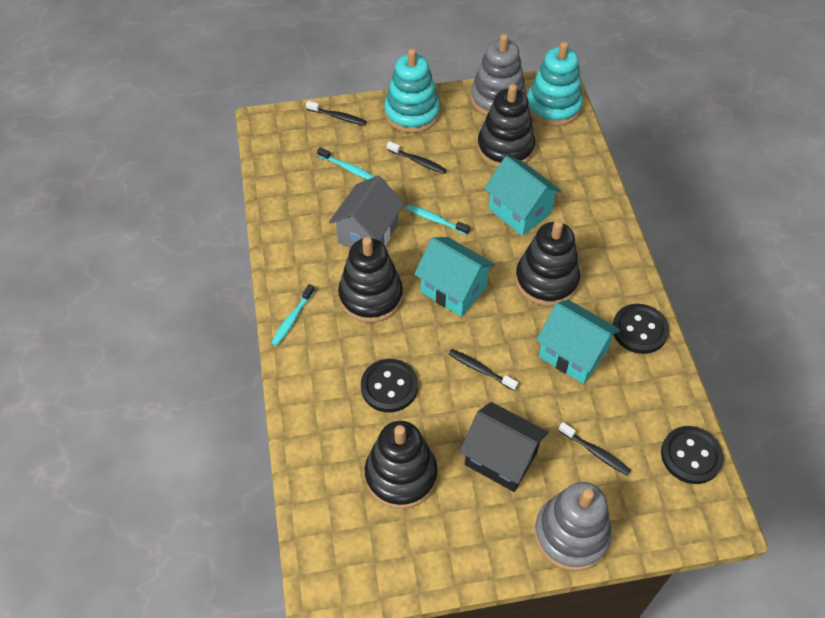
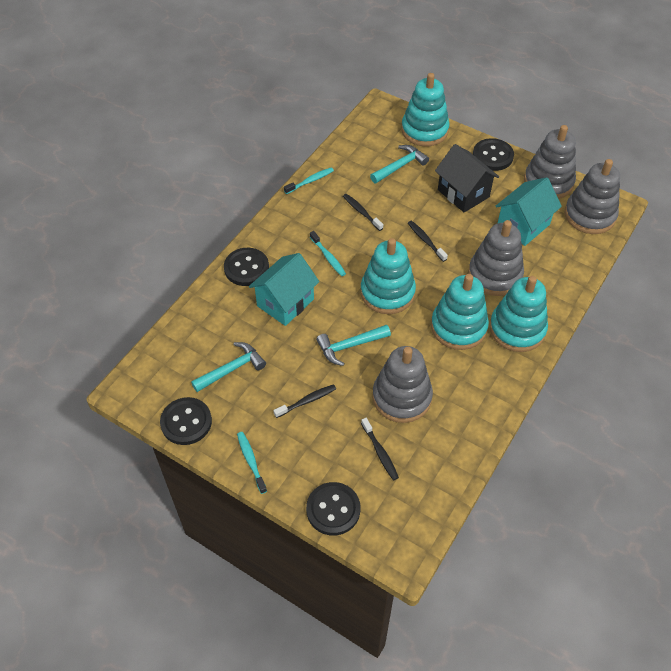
black button: [361,359,418,413] [612,304,669,354] [661,426,723,484] = 3 -> [160,397,212,445] [224,248,269,286] [306,482,360,536] [473,138,514,171] = 4
black stacking toy: [338,237,403,323] [365,421,438,509] [477,84,535,168] [515,220,580,306] = 4 -> none = 0
grey house: [329,175,404,248] = 1 -> none = 0
grey stacking toy: [471,34,526,116] [534,482,612,571] = 2 -> [372,346,433,423] [468,220,524,296] [524,125,576,199] [565,159,620,234] = 4
turquoise hammer: none = 0 -> [191,342,266,392] [316,325,391,366] [370,145,429,183] = 3
turquoise house: [414,237,495,317] [484,156,562,236] [536,300,620,384] = 3 -> [249,253,319,326] [496,177,562,246] = 2
turquoise stacking toy: [384,48,440,133] [527,41,583,126] = 2 -> [360,238,416,314] [401,73,449,146] [431,274,489,350] [490,276,548,352] = 4

